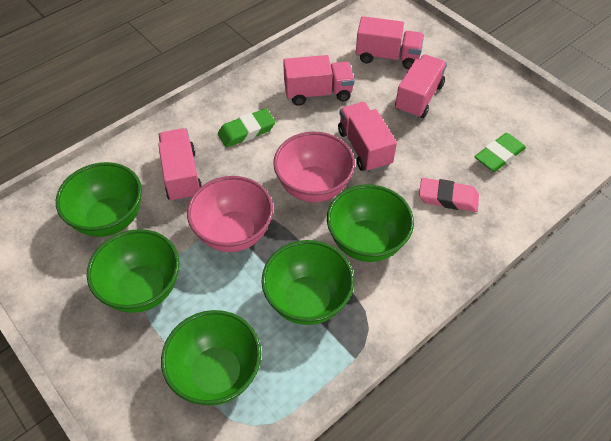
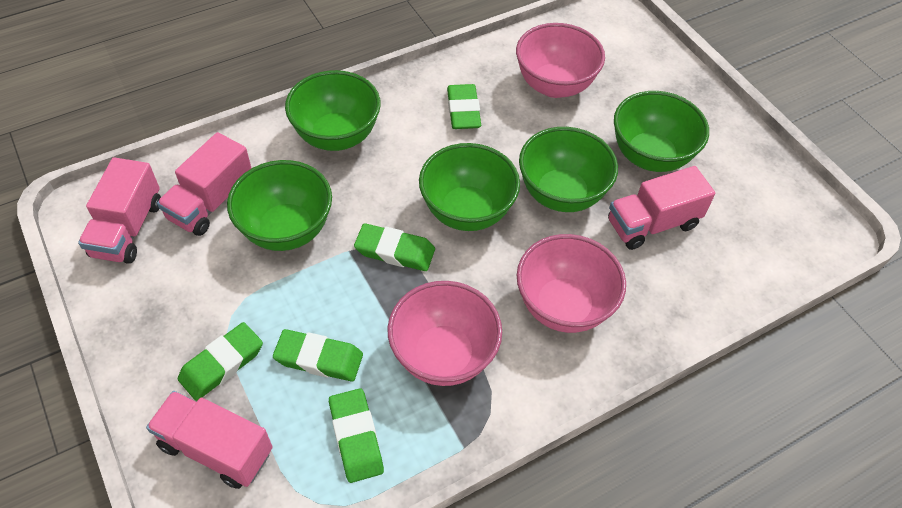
green eraser: [218,108,275,148] [475,133,526,172] = 2 -> [178,322,263,401] [273,329,363,381] [329,388,384,483] [354,223,435,271] [447,84,481,129] = 5
pink bowl: [187,176,273,252] [273,132,355,202] = 2 -> [388,281,502,386] [516,23,605,98] [517,234,626,333] = 3
pink eraser: [419,178,479,212] = 1 -> none = 0
pink truck: [158,128,202,202] [283,55,354,106] [338,102,397,172] [356,16,424,69] [395,54,447,118] = 5 -> [78,157,161,264] [146,391,273,489] [157,132,251,236] [608,166,715,250] = 4

